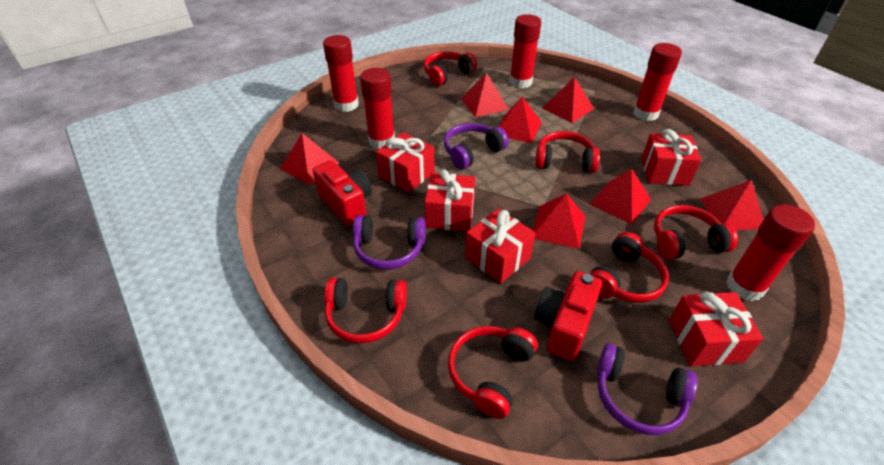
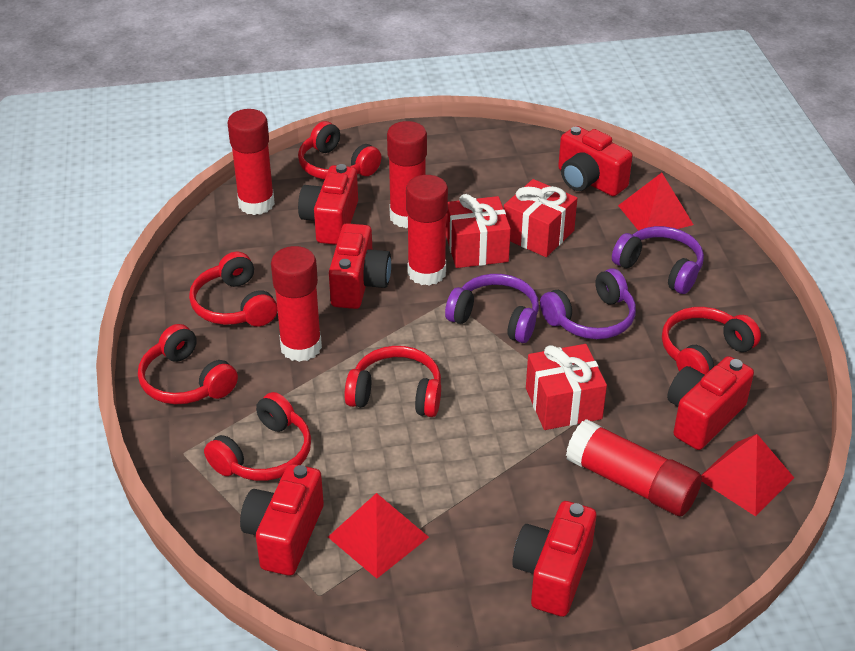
red camera: [313,160,372,226] [534,271,602,361] = 2 -> [240,464,324,576] [298,164,358,245] [329,223,391,309] [512,501,596,617] [558,126,633,196] [667,356,754,450] = 6
red gift: [376,132,435,193] [424,169,475,232] [465,209,535,284] [641,129,701,186] [669,292,763,366] = 5 -> [446,194,511,268] [504,179,577,257] [526,344,607,430] = 3
red pyramid: [280,133,339,185] [460,72,509,117] [498,96,542,144] [533,193,585,249] [543,77,594,123] [590,169,651,224] [700,180,764,230] = 7 -> [328,493,429,579] [618,173,694,231] [701,434,794,516] = 3

